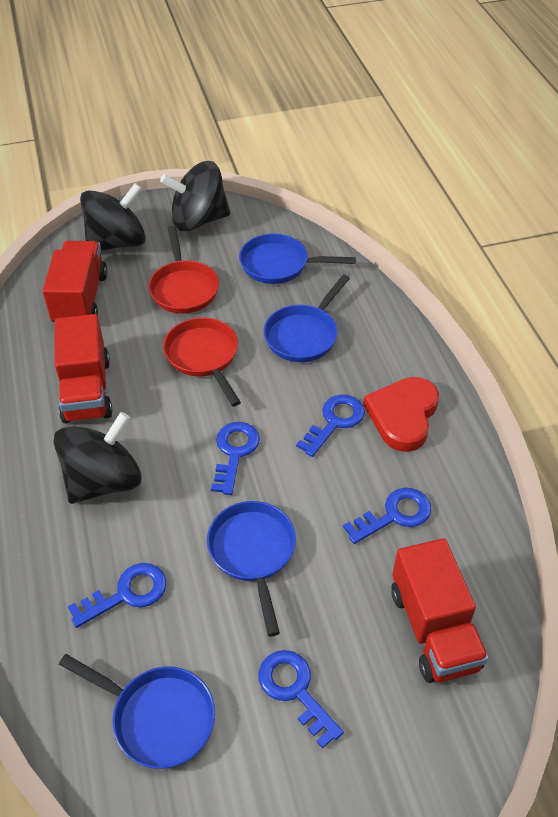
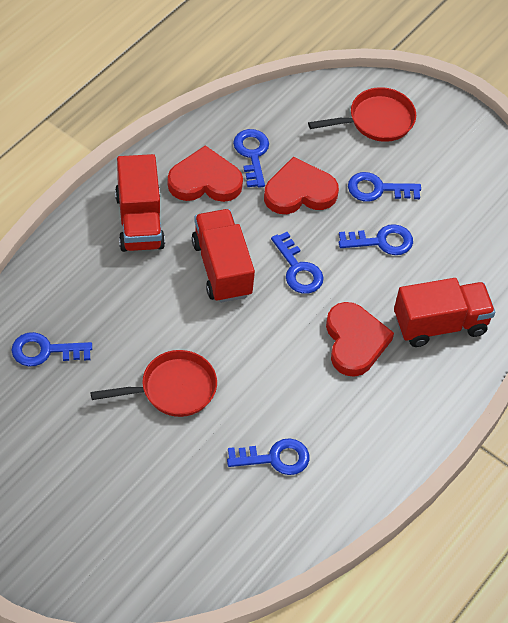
black spinning top: [53,412,141,504] [80,183,146,251] [160,161,230,231] = 3 -> none = 0
blue key: [68,563,166,628] [211,422,260,495] [259,650,344,749] [296,394,365,457] [343,488,432,544] = 5 -> [11,332,92,367] [227,438,309,475] [233,129,269,188] [271,232,324,294] [339,224,413,255] [348,172,421,202] = 6
blue pan: [59,654,215,769] [207,501,296,636] [239,233,356,284] [264,275,350,362] = 4 -> none = 0
red heart: [363,377,439,452] = 1 -> [168,145,243,202] [264,157,339,214] [326,302,394,377] = 3

